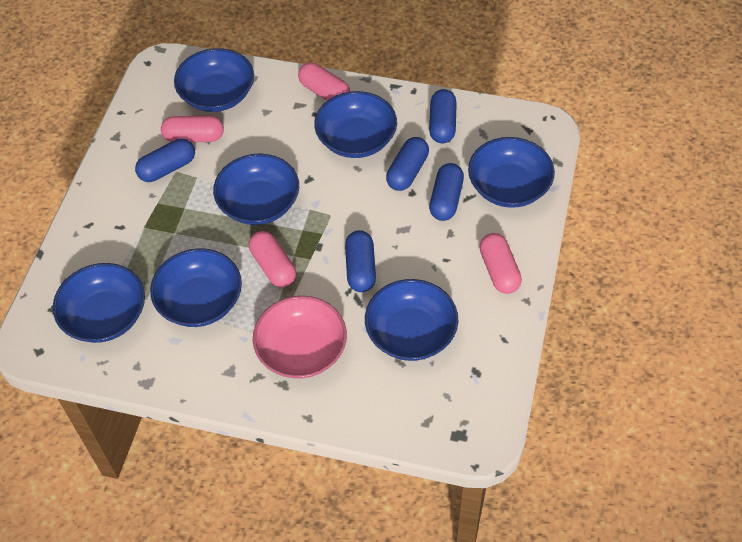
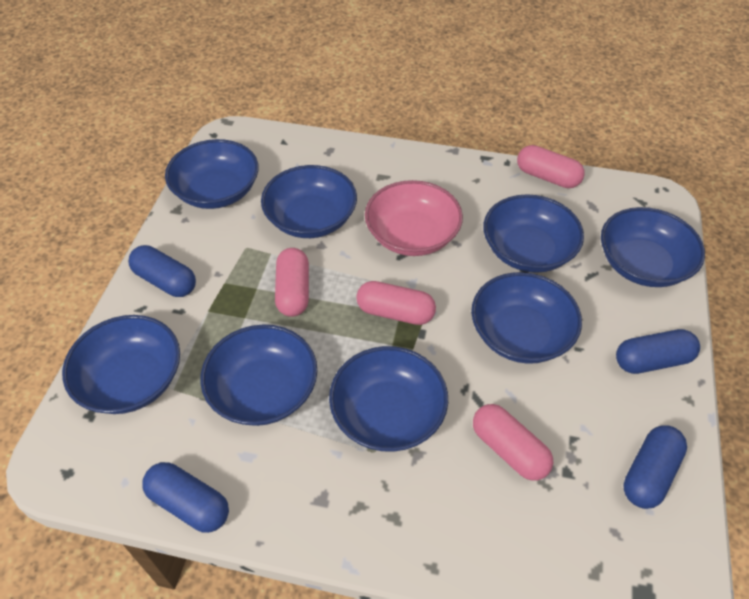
blue bowl: [53,263,145,343] [150,248,242,327] [174,48,254,112] [213,154,299,225] [314,91,397,158] [365,279,458,361] [468,137,555,208] = 7 -> [62,315,180,414] [165,139,259,209] [200,324,317,426] [261,165,357,238] [329,346,448,452] [471,272,582,364] [483,195,584,273] [601,207,705,287] = 8
blue capsule: [135,139,195,182] [345,230,376,292] [386,137,429,191] [429,89,457,143] [429,163,464,221] = 5 -> [128,245,196,297] [142,462,229,533] [616,329,700,374] [623,425,687,509] = 4

